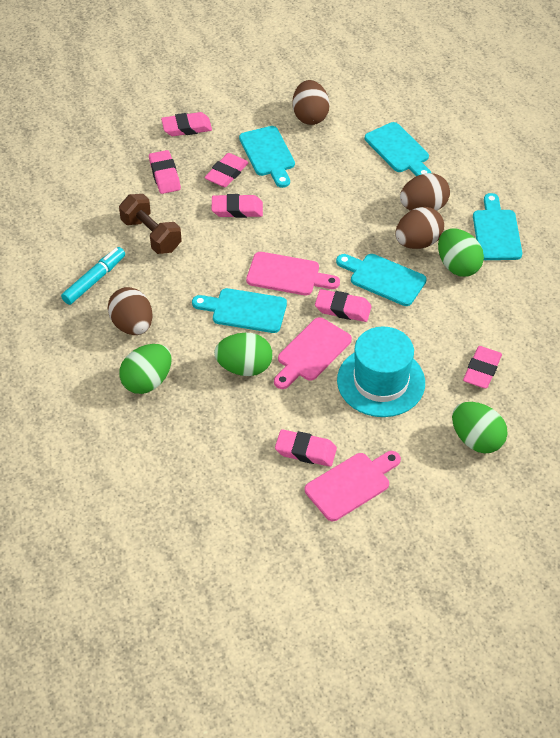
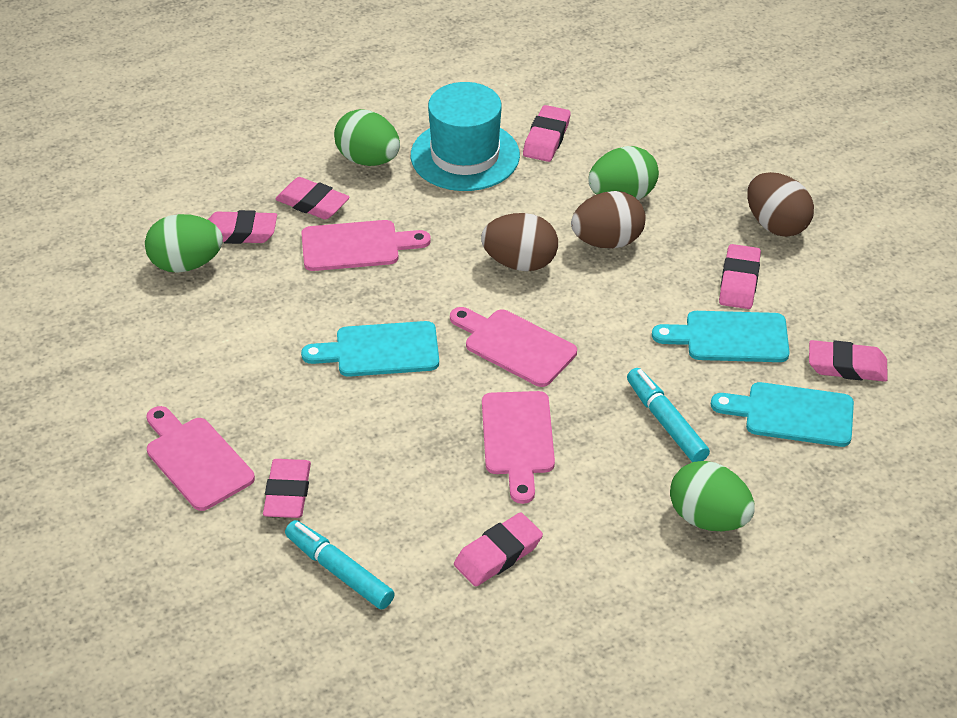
brown dumbbell: [119,194,182,254] = 1 -> none = 0
brown egg: [108,287,153,335] [292,80,330,125] [395,207,444,249] [400,173,450,211] = 4 -> [481,213,558,271] [571,191,646,248] [747,172,814,237] = 3
pink cutting board: [246,252,340,296] [274,317,352,389] [305,451,401,521] = 3 -> [147,406,255,511] [301,220,431,271] [450,307,577,387] [482,391,555,504] = 4
turquoise cutting board: [192,288,287,333] [239,126,295,188] [336,254,427,306] [365,122,432,176] [473,193,522,260] = 5 -> [301,321,439,377] [652,311,789,362] [711,382,854,447] = 3
turquoise marker: [61,247,125,305] = 1 -> [285,520,395,609] [627,368,710,462] = 2

